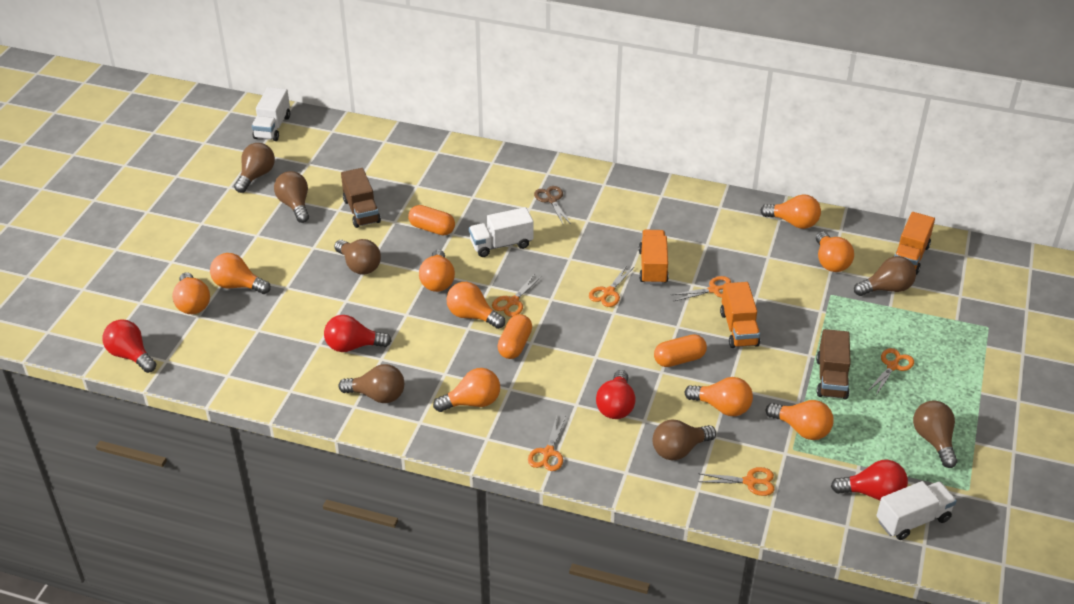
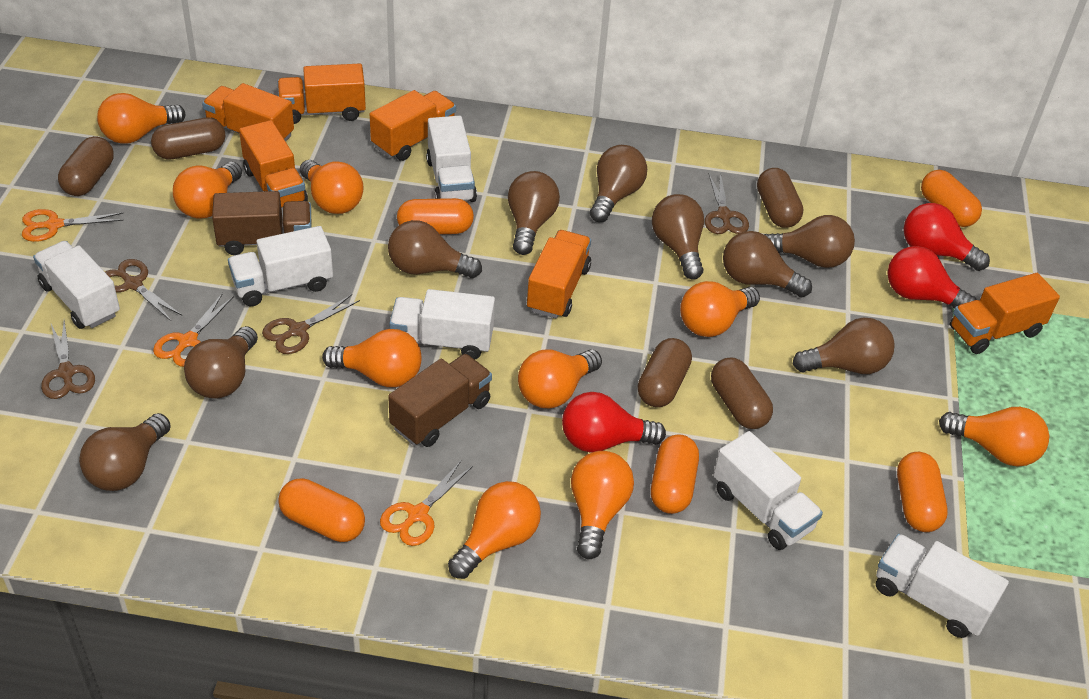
brown capsule: none = 0 -> [58,136,114,196] [151,117,225,160] [638,338,692,407] [711,358,773,429] [757,168,803,228] = 5
brown light bulb: [234,143,275,193] [274,171,309,223] [334,239,381,275] [338,364,404,403] [652,419,716,460] [854,256,916,296] [913,400,958,468] = 7 -> [79,413,171,491] [184,326,258,398] [388,220,482,278] [508,171,560,255] [590,145,647,222] [652,194,704,280] [723,231,812,298] [764,215,855,268] [793,318,895,374] = 9
brown scissors: [534,186,571,224] = 1 -> [41,320,95,399] [105,259,182,321] [262,294,360,354] [705,173,749,234] = 4
orange capsule: [408,205,455,236] [497,314,532,359] [654,334,707,367] = 3 -> [278,478,365,542] [397,198,474,234] [651,434,699,514] [897,452,948,532] [921,170,982,227] = 5
orange scissors: [492,275,541,317] [528,416,566,471] [589,265,634,307] [672,276,731,301] [698,467,775,496] [868,348,914,395] = 6 -> [22,209,124,242] [153,293,234,367] [380,461,473,546] = 3
orange truck: [639,230,669,285] [720,282,760,348] [895,212,935,275] = 3 -> [202,83,294,142] [239,120,308,209] [277,63,366,124] [370,90,456,161] [527,230,591,319] [950,273,1060,354] = 6
red light bulb: [102,319,156,373] [324,315,391,352] [596,370,636,419] [831,460,908,500] = 4 -> [562,392,666,453] [887,246,977,308] [904,203,990,271] = 3
white truck: [252,87,290,141] [469,207,533,257] [876,481,957,540] = 3 -> [33,241,120,329] [228,226,333,306] [389,289,495,360] [426,116,477,202] [713,431,823,550] [876,534,1009,638] = 6

